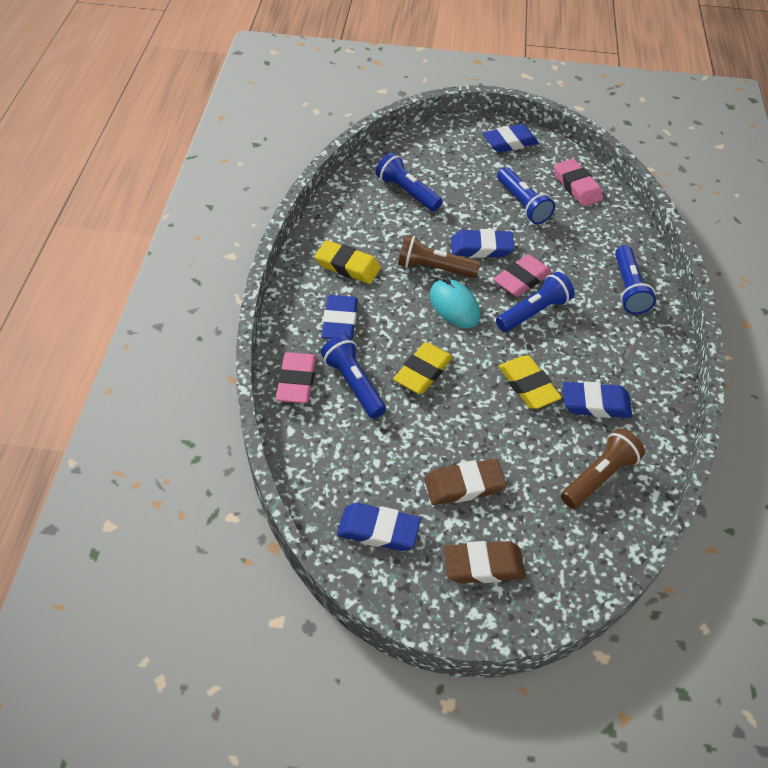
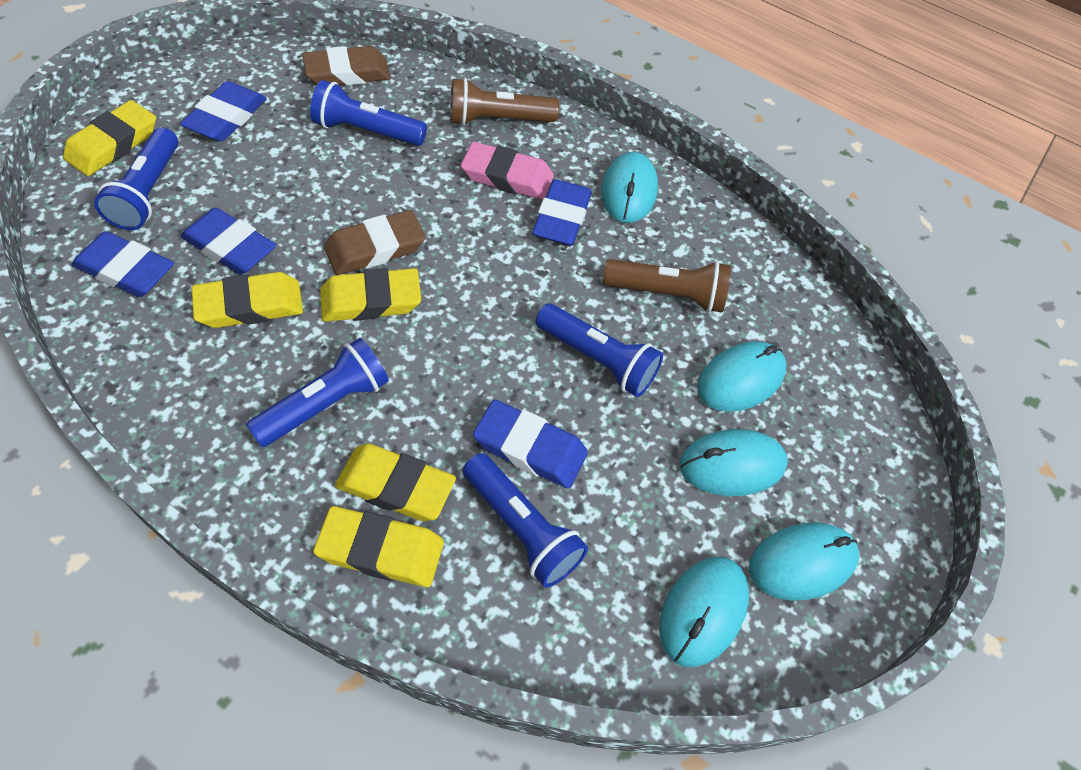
pink eraser: [276,352,317,403] [493,254,552,297] [554,159,603,207] = 3 -> [461,142,554,200] = 1
turquoise mouse: [430,278,480,328] = 1 -> [601,152,658,223] [659,557,749,667] [680,429,788,496] [697,341,787,412] [749,523,859,601] = 5
yellow eraser: [315,240,381,284] [393,342,453,394] [498,355,562,409] = 3 -> [63,100,156,176] [192,272,303,328] [313,506,444,587] [320,268,421,322] [335,443,456,521] = 5

